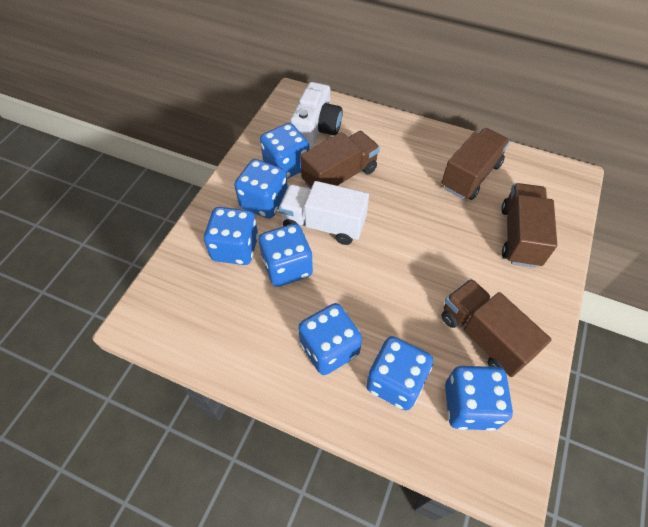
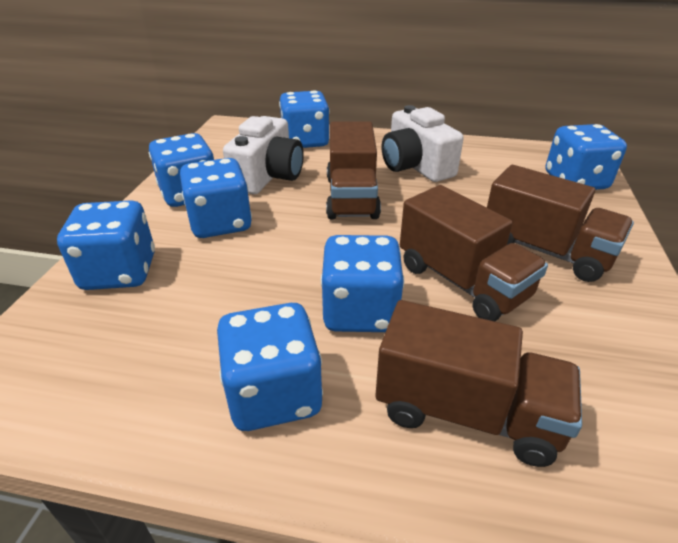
white camera: [290,82,343,148] = 1 -> [223,116,304,194] [382,105,464,182] = 2
white truck: [279,181,369,245] = 1 -> none = 0

